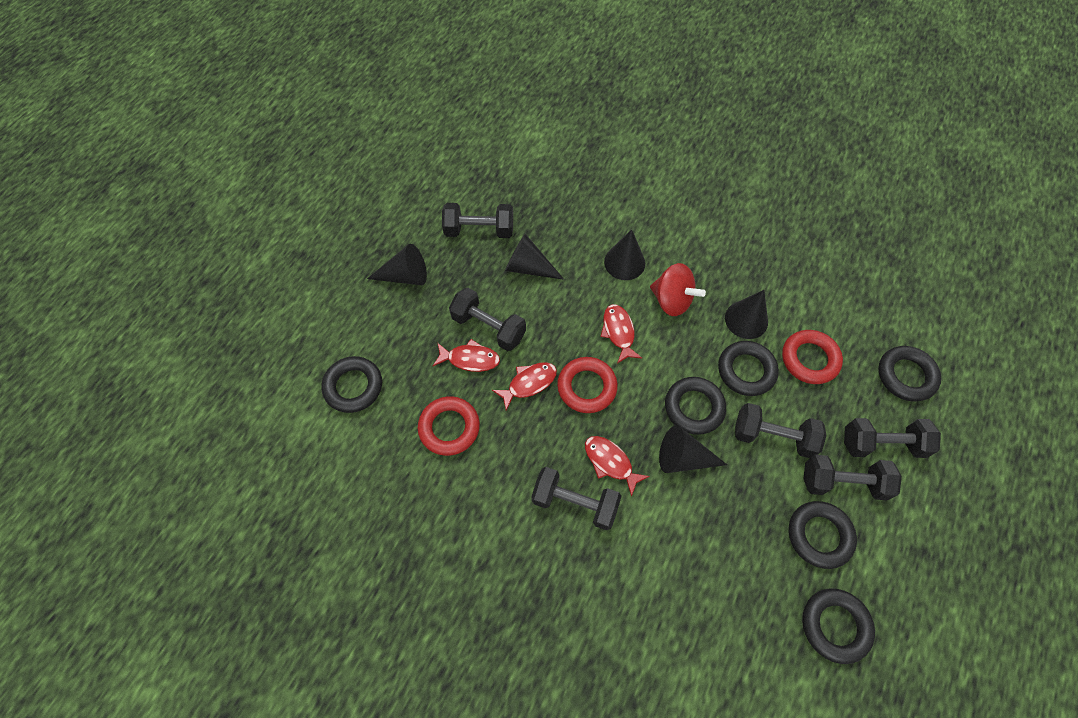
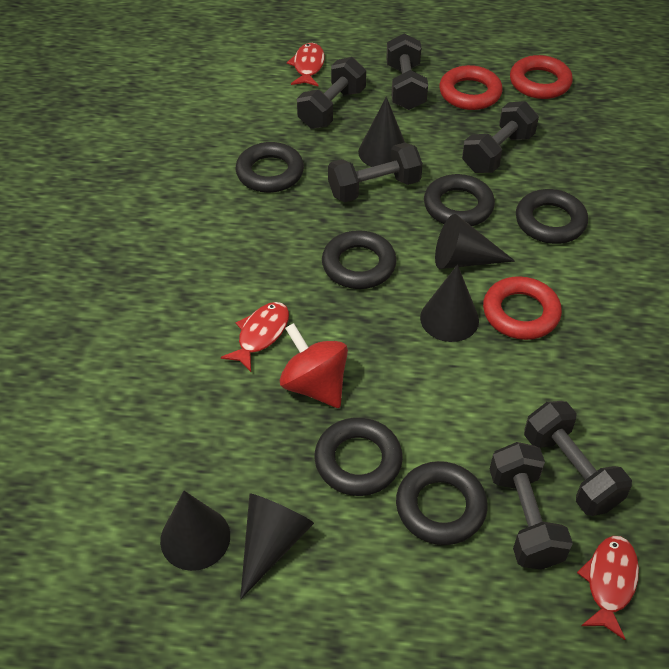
red fish: [433,339,500,372] [492,362,557,411] [585,436,650,497] [600,304,642,364] = 4 -> [221,302,289,372] [287,43,325,87] [577,536,639,640] = 3

